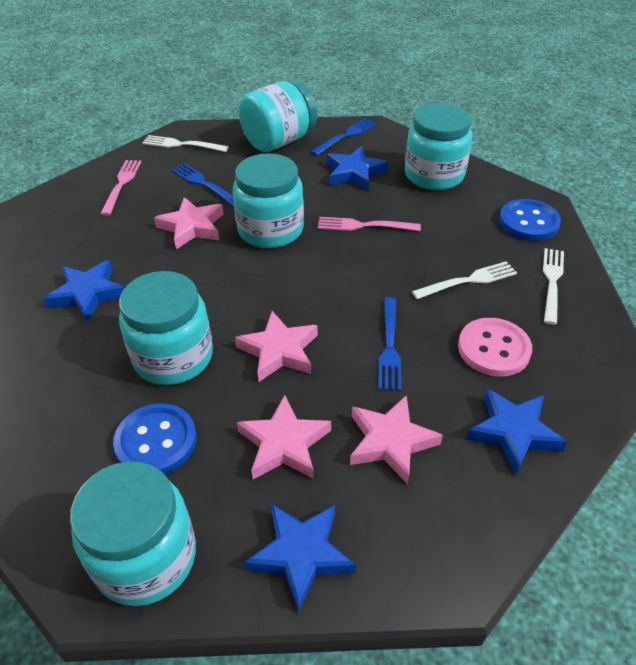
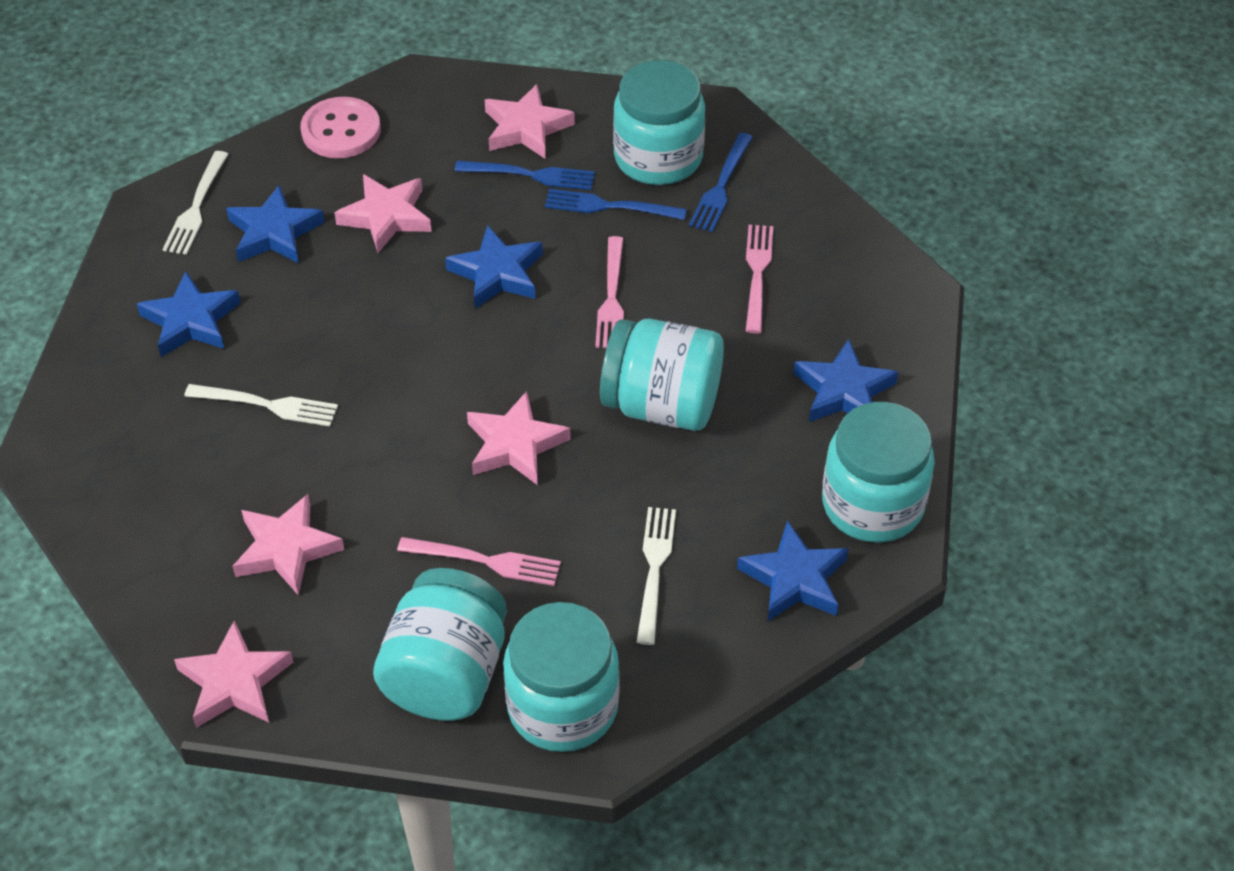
blue button: [113,403,196,474] [499,199,561,241] = 2 -> none = 0
blue star: [44,260,125,322] [244,504,356,612] [327,146,388,190] [466,388,567,475] = 4 -> [137,272,241,357] [226,185,325,263] [445,225,543,309] [737,520,848,622] [793,339,898,422] = 5
pink fork: [100,160,142,216] [318,217,421,231] = 2 -> [397,537,561,586] [595,236,624,348] [746,225,773,333] = 3
pink star: [154,197,224,249] [235,311,318,382] [237,395,331,479] [350,395,443,484] = 4 -> [174,620,293,728] [232,494,344,595] [334,174,432,253] [467,391,571,485] [485,84,575,159] = 5

